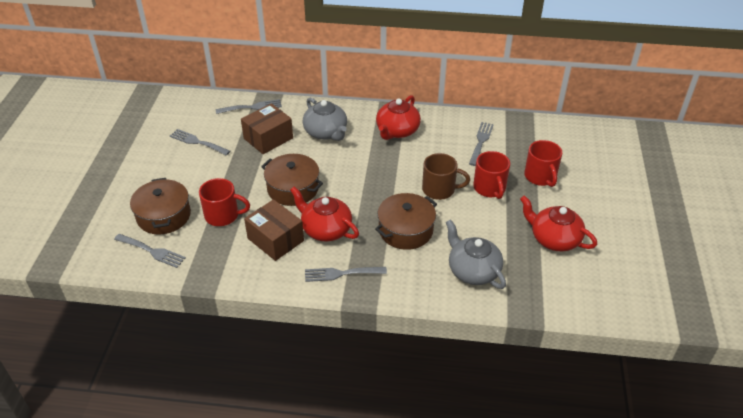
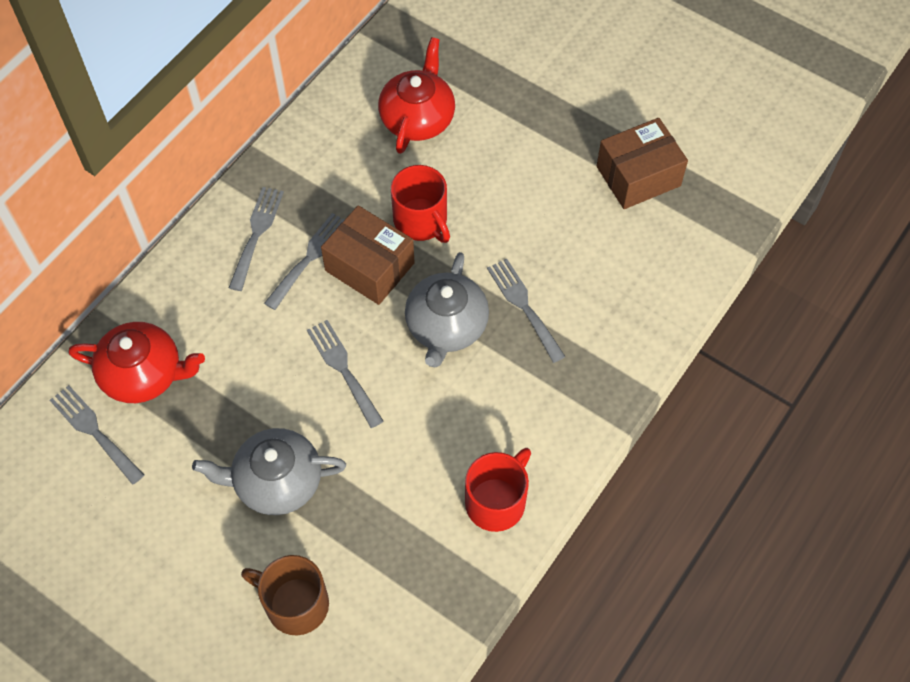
brown pot: [130,178,191,235] [261,154,323,206] [375,193,437,250] = 3 -> none = 0
red mug: [199,178,250,226] [473,151,510,199] [524,140,562,187] = 3 -> [391,165,450,243] [465,448,531,532] = 2
red teapot: [290,187,359,241] [376,95,421,140] [520,196,597,252] = 3 -> [69,322,205,403] [378,37,455,154] = 2

